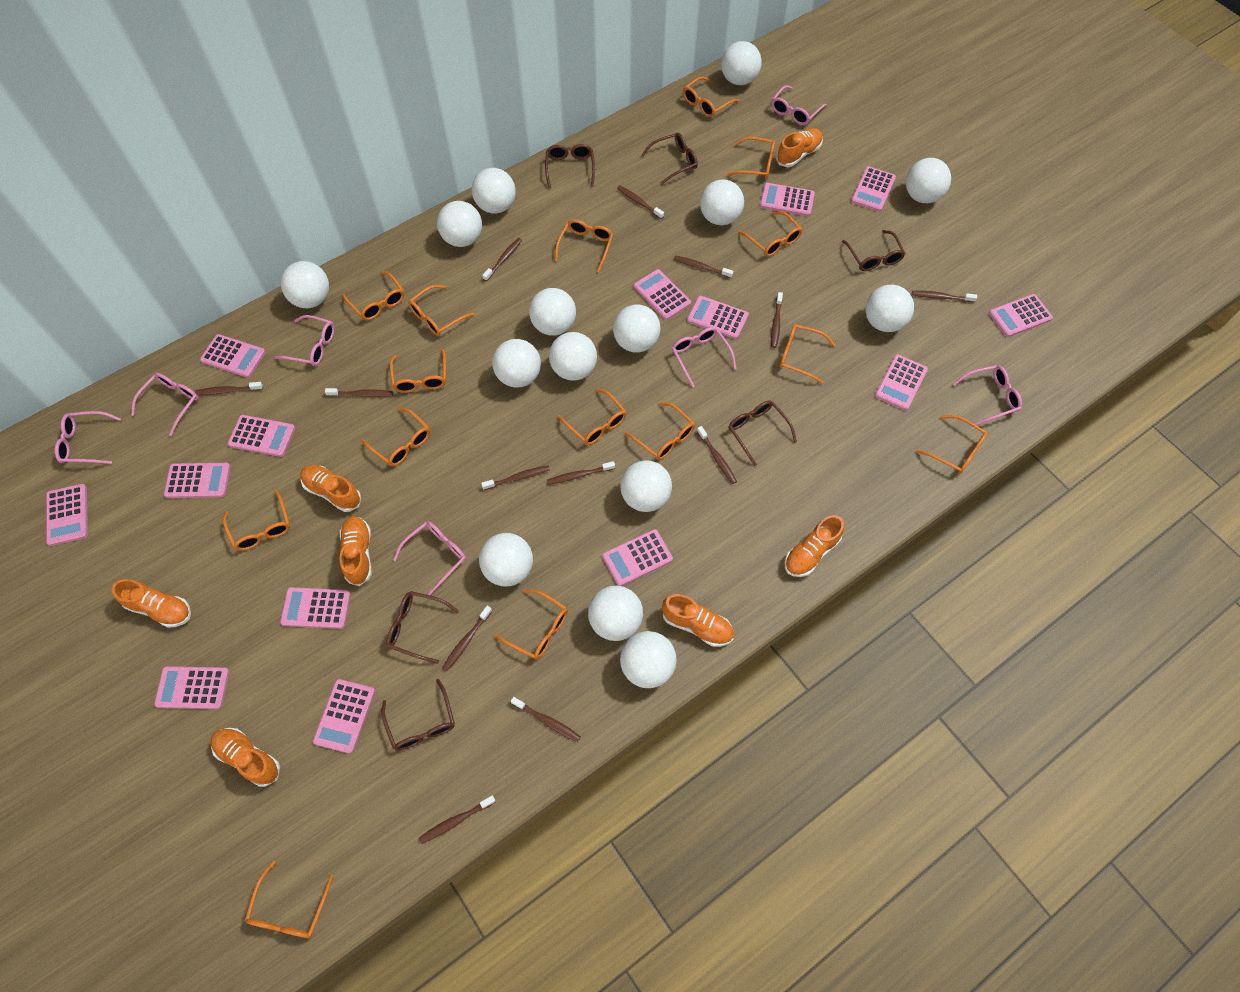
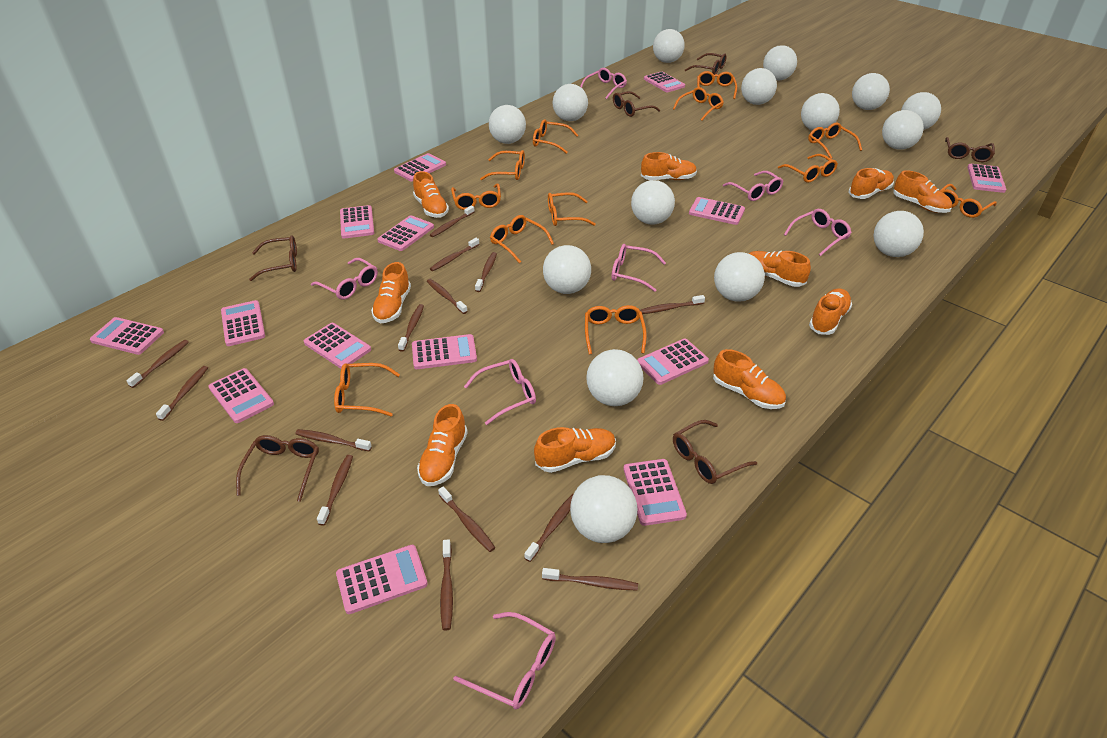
brown toothbrush: [195,382,263,395] [325,388,393,397] [419,796,496,844] [442,606,492,671] [481,465,550,490] [482,238,522,281] [511,697,581,742] [547,461,615,485] [617,185,664,219] [674,255,734,278] [697,426,737,484] [771,292,783,348] [912,291,977,302] = 13 -> [126,340,189,388] [156,366,208,421] [295,429,372,451] [317,455,353,526] [398,304,424,352] [427,279,468,314] [430,205,475,237] [430,238,480,271] [438,486,495,552] [440,539,453,631] [475,252,497,292] [524,494,573,562] [542,568,638,591] [640,295,705,314] = 14
orange glasses: [223,491,290,551] [245,861,334,938] [342,271,404,320] [361,408,430,466] [390,349,446,393] [408,285,475,336] [494,590,568,660] [555,219,613,272] [557,389,627,445] [625,402,695,460] [683,76,739,118] [727,137,775,179] [738,211,802,257] [780,324,835,384] [916,415,988,474] = 15 -> [334,363,400,416] [451,183,501,210] [480,150,525,180] [490,215,554,264] [533,119,578,154] [548,192,596,226] [585,305,646,355] [673,87,724,121] [697,71,737,99] [778,154,838,183] [808,123,862,159] [940,184,996,218] = 12
orange shoe: [112,579,191,628] [211,728,280,787] [300,465,361,512] [340,516,372,586] [662,594,734,647] [776,128,823,167] [785,515,844,577] = 7 -> [371,262,411,323] [413,171,449,218] [417,404,468,486] [534,427,616,473] [641,152,697,180] [713,349,786,409] [748,251,811,287] [809,288,852,335] [848,168,894,199] [894,170,952,213] = 10

